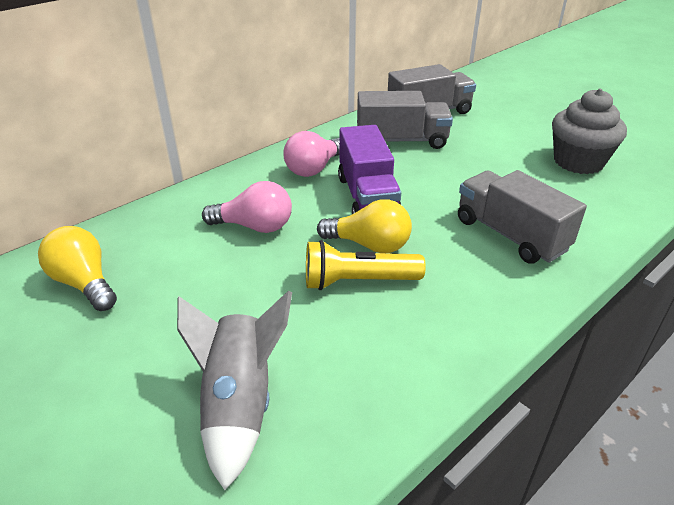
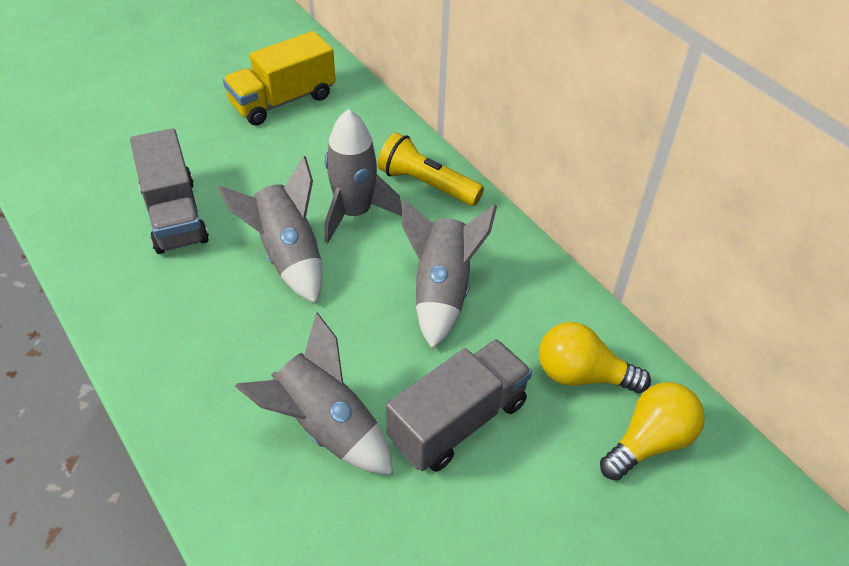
grey cupcake: [552,89,627,174] = 1 -> none = 0
grey rocket: [177,290,292,490] = 1 -> [218,156,322,304] [235,313,393,475] [324,109,402,244] [402,199,497,349] = 4
grey truck: [357,91,453,149] [388,64,476,114] [458,170,587,264] = 3 -> [130,128,209,254] [386,339,532,472] = 2
pink light bulb: [202,181,292,233] [283,131,340,177] = 2 -> none = 0
purple truck: [338,125,401,214] = 1 -> none = 0
yellow truck: none = 0 -> [223,31,336,125] = 1

